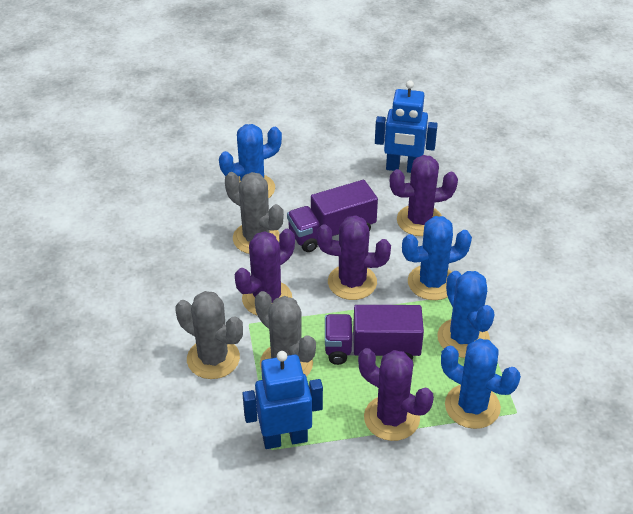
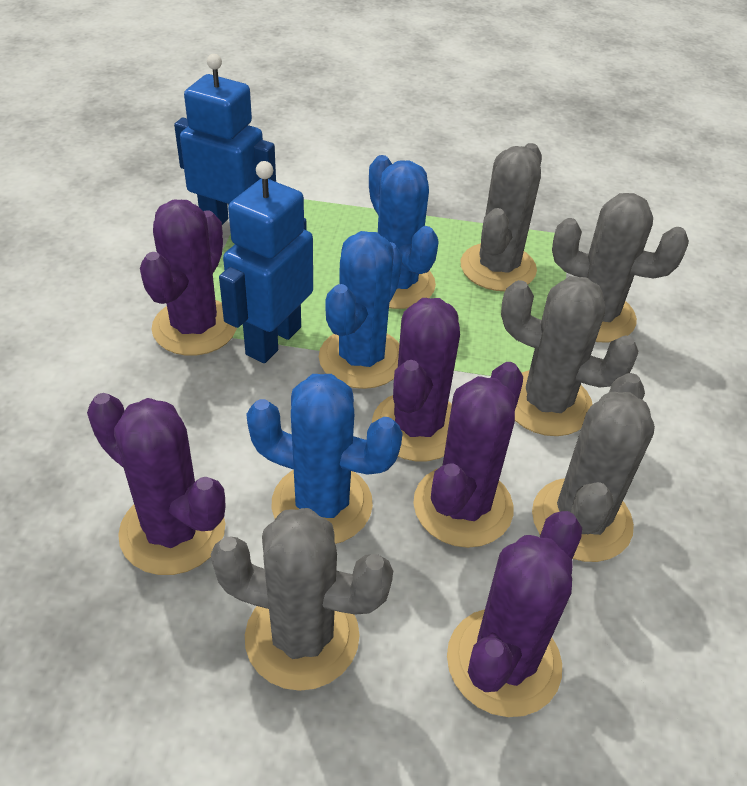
blue cactus: [219,124,282,199] [402,216,472,300] [437,271,495,358] [441,338,521,429] = 4 -> [246,374,403,544] [319,231,402,389] [369,155,439,309] = 3
grey cactus: [175,291,243,379] [225,172,284,254] [255,291,316,377] = 3 -> [211,508,393,691] [461,143,542,291] [501,276,639,436] [532,373,655,562] [552,193,689,343] = 5
purple cactus: [235,229,295,316] [317,215,391,300] [358,348,434,441] [390,155,458,236] = 4 -> [87,393,225,575] [140,200,237,356] [372,298,460,461] [413,362,523,548] [447,511,582,717] = 5
purple truck: [287,180,378,252] [325,305,424,365] = 2 -> none = 0

